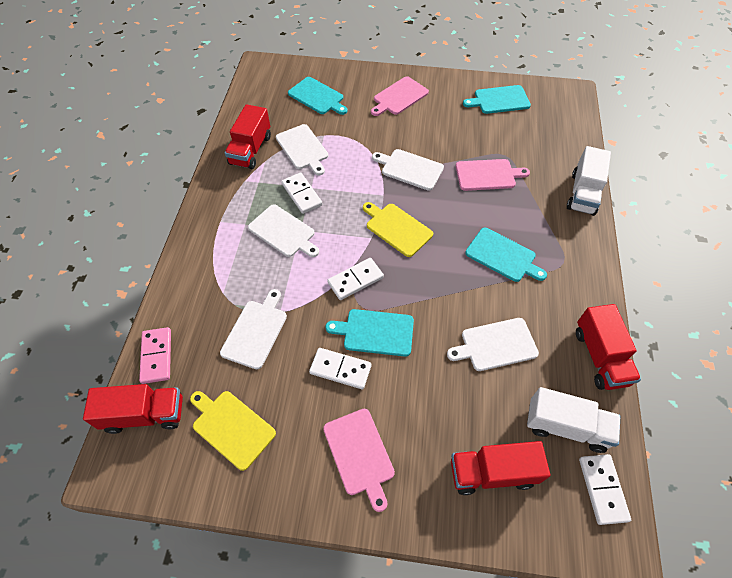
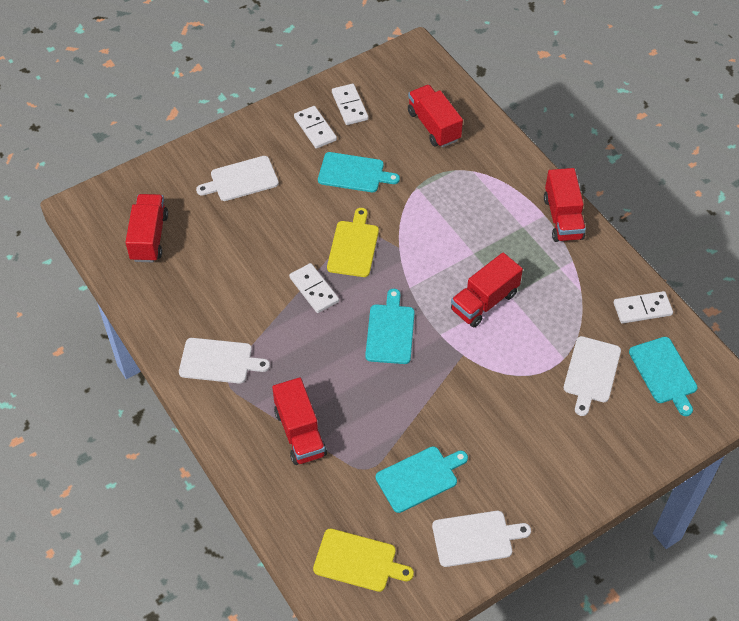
pink cutting board: [323,409,395,512] [371,76,429,116] [456,159,530,191] = 3 -> none = 0
pink domino: [139,327,171,384] = 1 -> none = 0
red truck: [83,384,183,434] [225,104,271,169] [451,441,550,495] [576,304,641,390] = 4 -> [125,194,168,262] [272,377,327,465] [408,85,463,147] [451,253,523,328] [544,168,586,242] = 5
white cutting board: [220,289,287,369] [248,204,319,257] [276,124,328,176] [372,149,444,191] [447,318,539,371] = 5 -> [179,338,270,383] [196,156,279,201] [432,511,531,567] [564,336,621,416] = 4
white truck: [527,387,620,453] [567,146,611,216] = 2 -> none = 0

